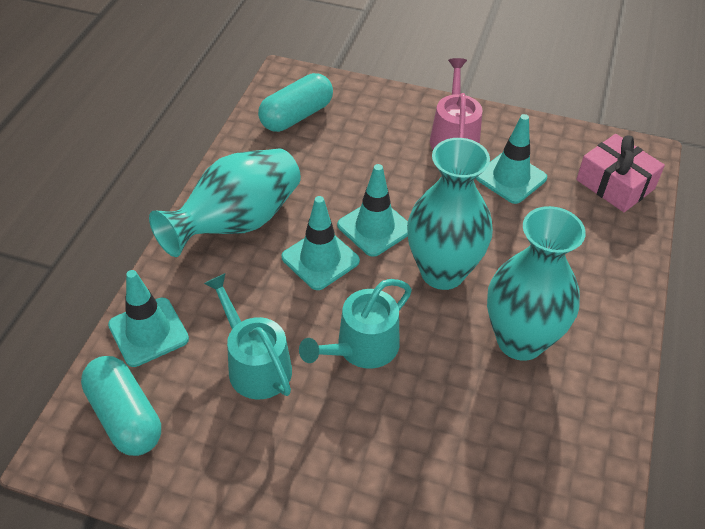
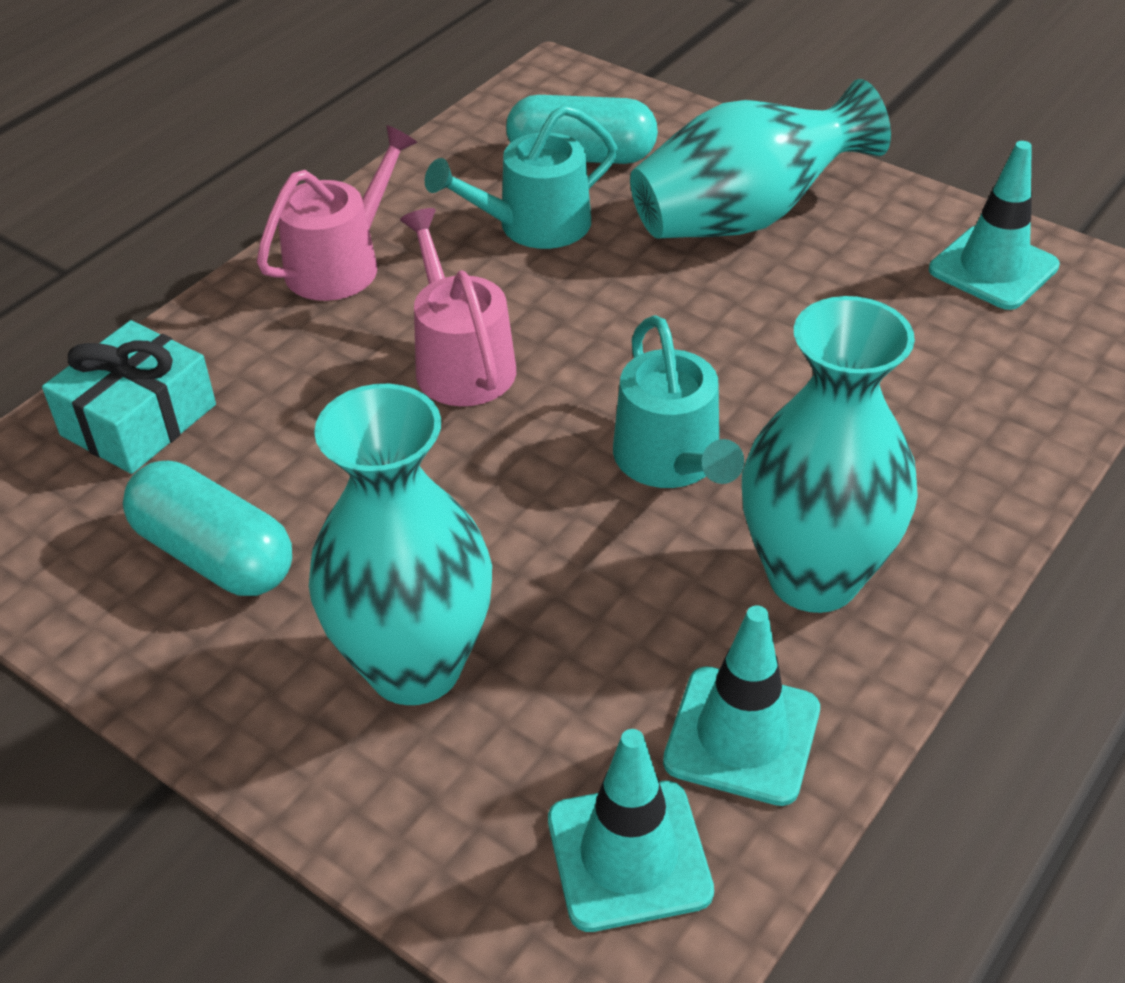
pink gift: [576,134,665,212] = 1 -> none = 0
pink watering can: [430,58,482,150] = 1 -> [257,125,417,301] [400,208,516,406] = 2
turquoise gift: none = 0 -> [42,320,216,474] = 1
turquoise traffic cone: [108,270,189,367] [281,196,360,290] [337,164,408,257] [476,114,547,204] = 4 -> [548,729,714,932] [663,605,820,806] [929,141,1060,310] = 3

